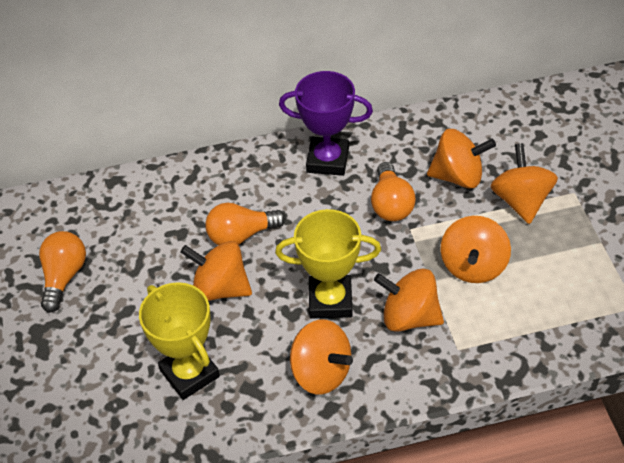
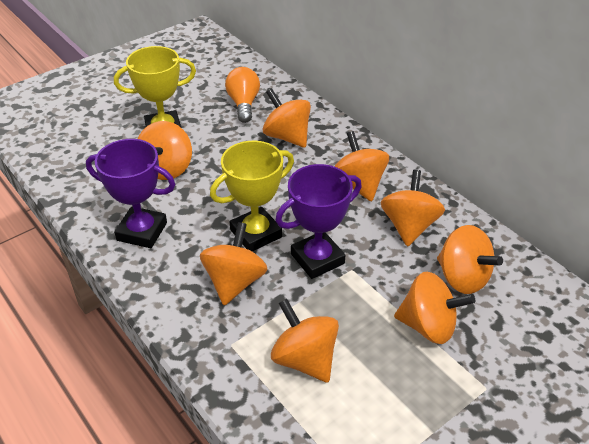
orange light bulb: [39,231,86,312] [205,203,286,245] [371,162,416,221] = 3 -> [225,67,260,123] = 1
orange spinning top: [180,241,252,301] [290,319,353,394] [374,268,444,332] [427,129,496,188] [441,216,511,283] [490,143,558,224] = 6 -> [138,121,192,180] [200,222,268,305] [263,89,311,148] [271,299,339,383] [334,131,389,201] [380,169,445,247] [394,272,475,344] [437,225,503,294] = 8
purple trophy: [279,71,373,176] = 1 -> [86,139,175,248] [275,164,362,279] = 2

